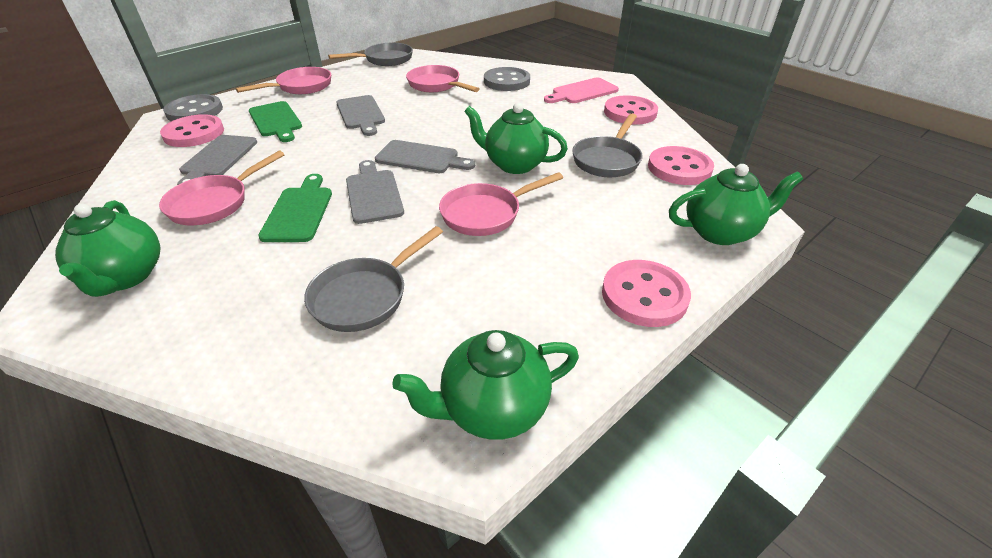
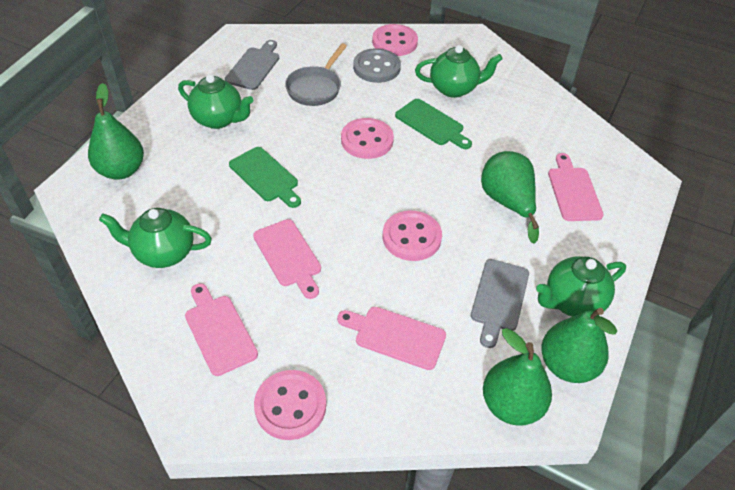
green pear: none = 0 -> [88,83,144,180] [481,151,539,244] [483,328,552,426] [541,308,617,383] = 4
grey button: [163,94,223,121] [484,67,530,91] = 2 -> [353,48,401,83] = 1
grey cutting board: [177,135,257,185] [336,95,385,136] [346,160,404,224] [375,140,475,173] = 4 -> [225,40,279,90] [471,259,529,348] = 2
grey pan: [304,226,443,332] [328,43,413,66] [572,114,643,177] = 3 -> [285,43,347,106] = 1
pink cutting board: [544,77,619,103] = 1 -> [185,283,258,376] [253,219,321,299] [337,307,446,370] [548,153,604,221] = 4
pink pan: [159,151,285,225] [236,67,331,94] [406,65,479,92] [439,172,563,236] = 4 -> none = 0

